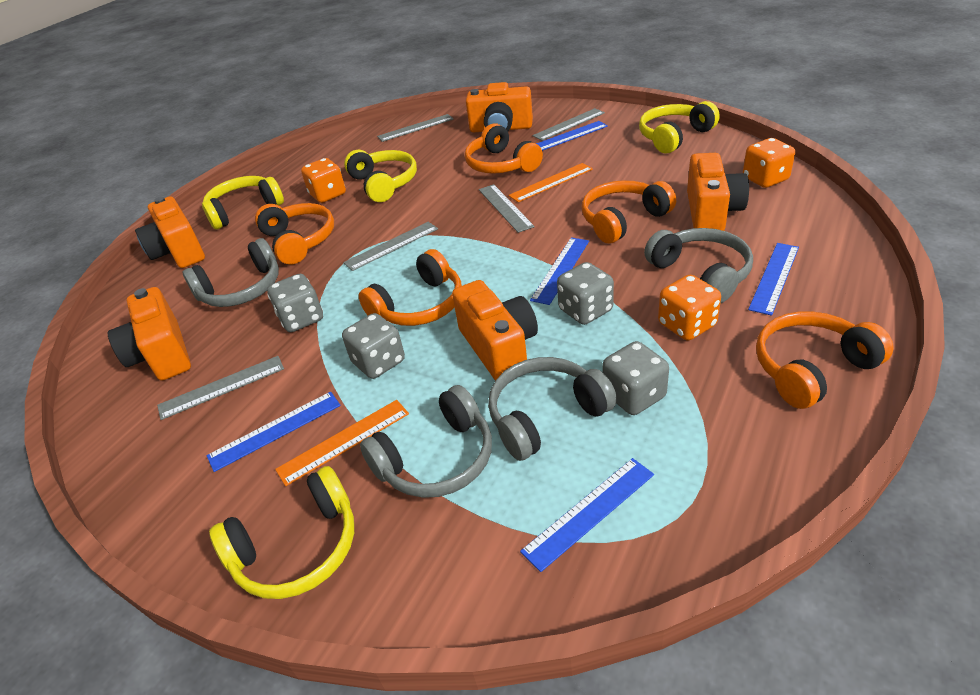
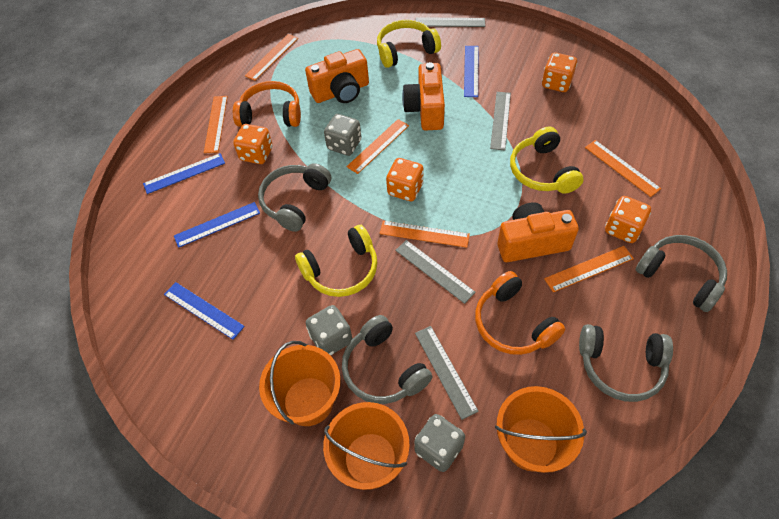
blue ruler: [206,392,341,472] [520,458,654,572] [530,237,589,305] [536,121,608,151] [748,243,799,316] = 5 -> [143,153,225,194] [164,282,245,340] [174,202,260,248] [464,46,478,97] = 4
grey dice: [267,274,323,332] [342,313,405,379] [557,262,614,325] [602,341,669,415] = 4 -> [306,305,353,356] [324,114,361,156] [414,414,465,472] = 3
grey ruler: [157,356,284,420] [343,222,438,271] [377,114,453,142] [479,184,535,233] [533,108,605,141] = 5 -> [395,240,476,304] [415,326,479,420] [416,17,485,27] [490,92,511,150] = 4
orange bucket: none = 0 -> [259,341,341,426] [323,402,410,490] [495,386,587,473] = 3
orange camera: [108,287,191,380] [135,196,205,268] [452,280,538,381] [466,82,533,132] [687,153,749,231] = 5 -> [305,49,369,103] [402,62,445,131] [497,202,579,262] = 3
orange dice: [301,158,346,203] [658,275,721,341] [743,138,795,188] = 3 -> [233,124,273,164] [386,158,424,201] [542,52,577,92] [605,196,651,243] = 4
orange headphones: [255,203,334,264] [359,249,462,326] [465,123,543,174] [582,180,676,243] [756,312,894,409] = 5 -> [233,81,301,127] [475,271,565,355] = 2
orange ruler: [275,400,409,486] [508,163,593,202] = 2 -> [204,96,228,153] [245,34,298,81] [347,119,409,174] [380,221,470,248] [544,246,634,292] [585,140,661,197] = 6
yellow headphones: [202,176,284,229] [209,466,354,599] [344,150,417,202] [639,101,720,153] = 4 -> [295,225,377,297] [377,20,441,68] [510,126,584,194] = 3

